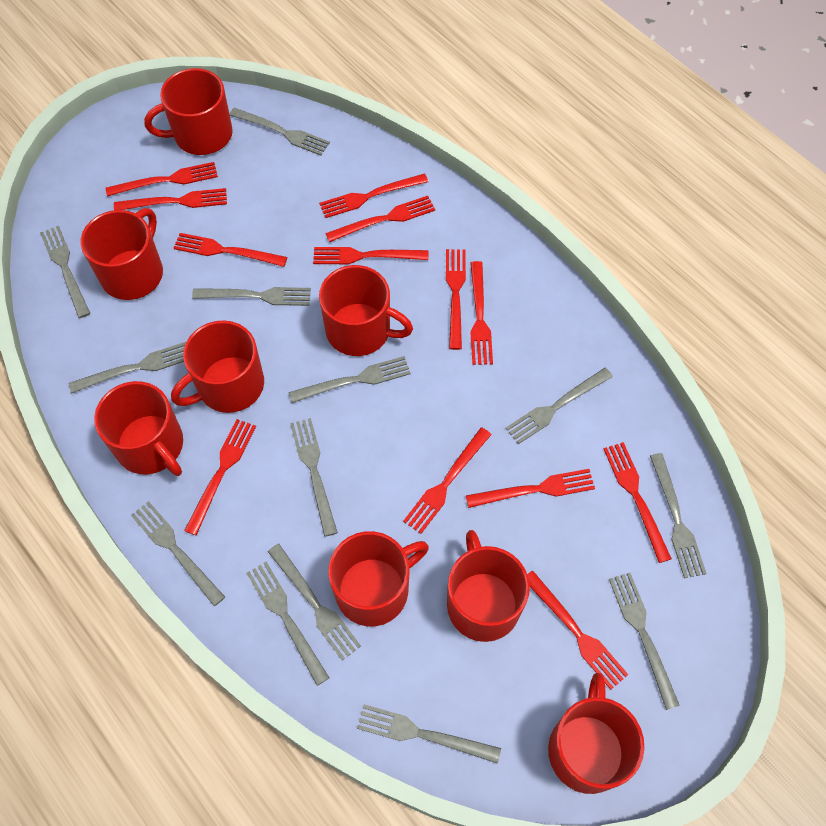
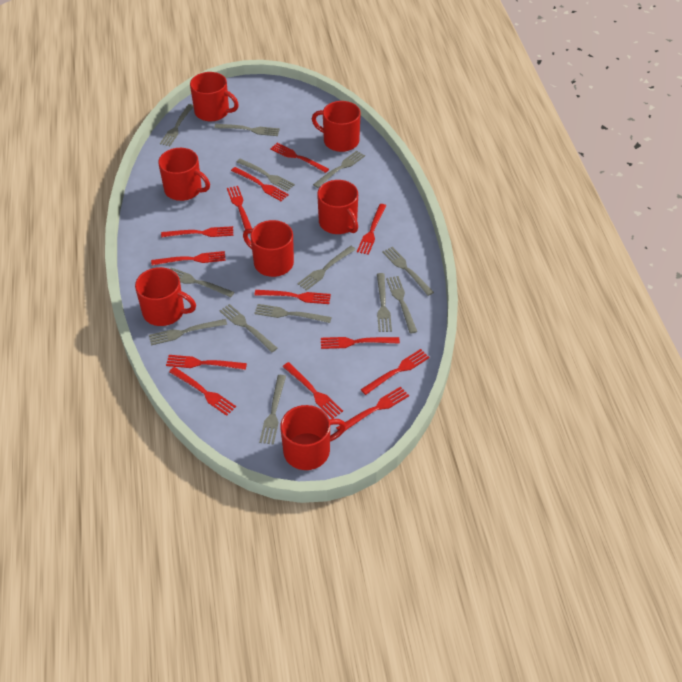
red mug: [81,208,163,300] [94,381,183,476] [144,68,233,155] [171,320,264,413] [319,265,413,356] [328,531,429,626] [447,530,530,642] [548,673,644,794] = 8 -> [135,267,196,326] [158,148,210,201] [190,72,239,121] [243,220,294,277] [280,405,346,470] [312,101,361,152] [317,180,358,234] = 7

